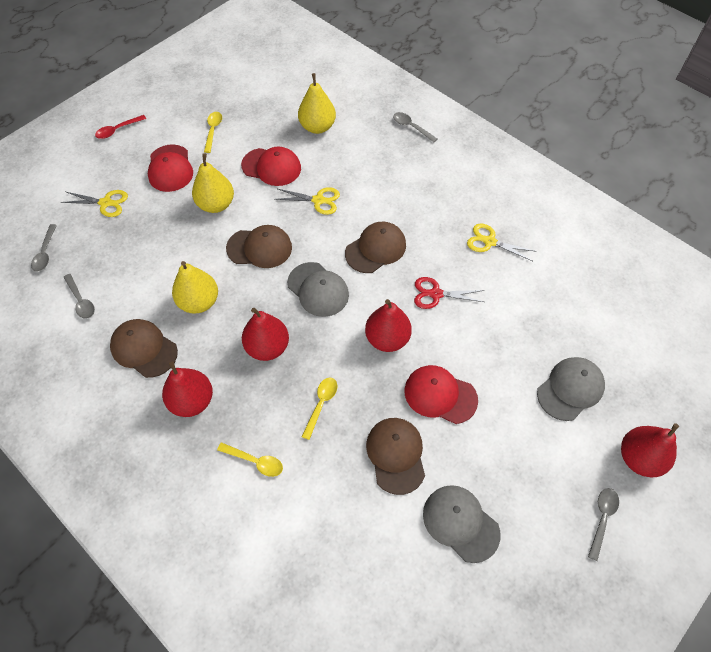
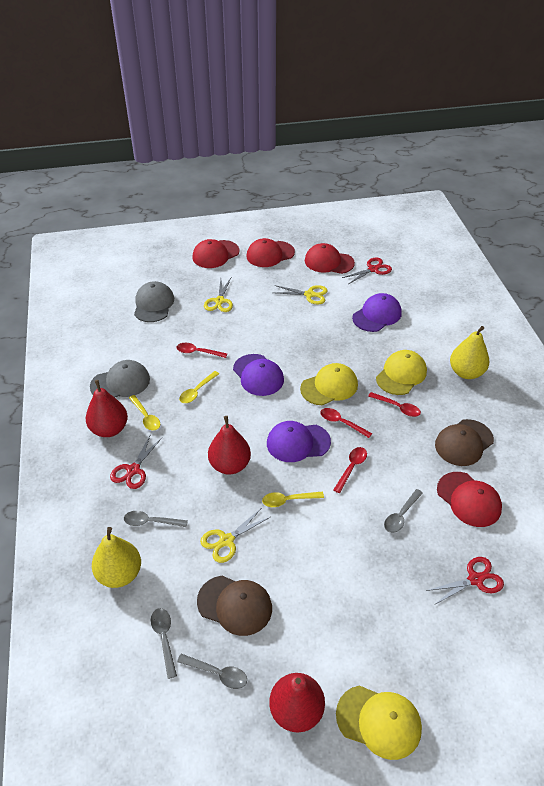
brown cap: [110,319,178,378] [226,225,292,268] [345,222,406,273] [366,418,425,495] = 4 -> [197,576,272,636] [435,419,494,466] = 2
grey cap: [287,262,349,317] [423,485,500,563] [537,357,605,421] = 3 -> [90,360,150,397] [134,281,174,322] = 2
purple cap: none = 0 -> [233,354,284,396] [267,421,331,462] [352,293,402,332] = 3
red cap: [148,144,193,192] [241,147,301,186] [405,365,478,424] = 3 -> [192,239,239,268] [247,238,295,267] [305,243,355,274] [437,472,502,527] = 4
red pear: [162,362,213,417] [242,308,289,361] [365,299,412,352] [621,423,679,477] = 4 -> [85,380,128,437] [208,416,251,474] [269,673,325,732] = 3
red scissors: [414,277,484,309] = 1 -> [110,434,162,489] [342,258,392,284] [426,557,504,605] = 3
red spoon: [95,115,146,139] = 1 -> [176,343,227,358] [320,408,372,438] [333,447,367,493] [368,392,421,417] = 4
yellow cap: none = 0 -> [300,363,358,405] [336,686,422,760] [376,350,427,395] = 3
yellow pear: [172,261,218,314] [192,153,234,213] [298,73,336,134] = 3 -> [92,527,141,588] [450,326,489,379] = 2

